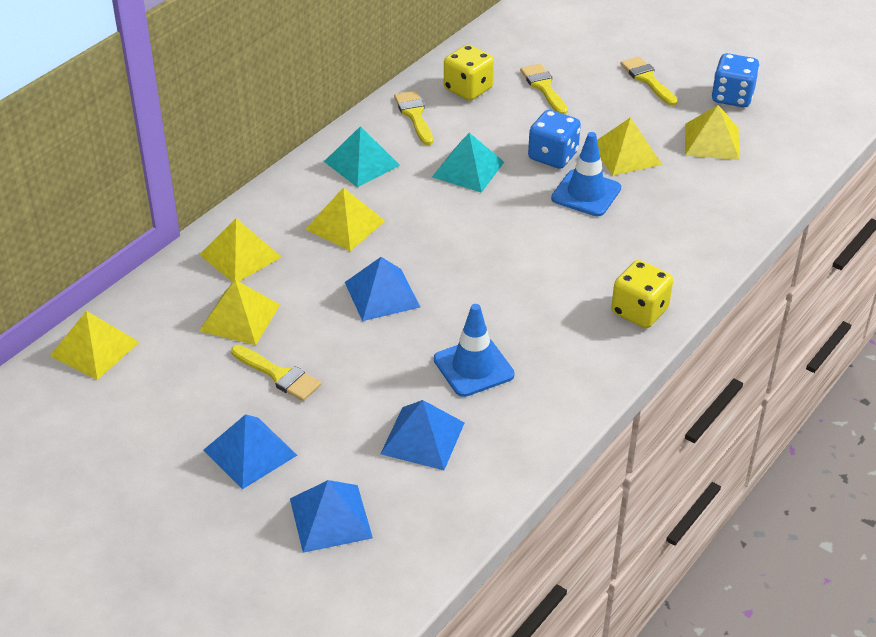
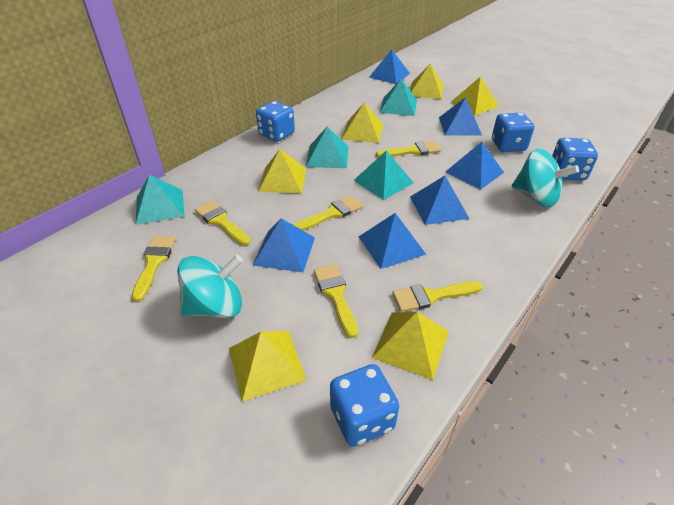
blue dice: [528,110,581,169] [712,53,759,107] = 2 -> [256,101,295,142] [330,364,399,447] [492,113,534,152] [552,138,598,180] = 4
blue pyramid: [204,414,297,489] [290,480,373,553] [345,257,420,321] [380,400,465,470] = 4 -> [253,218,315,272] [359,213,426,269] [369,49,410,84] [410,176,470,225] [439,97,482,135] [446,142,504,190] = 6
blue traffic cone: [434,304,515,397] [551,132,621,216] = 2 -> none = 0
turquoise pyramid: [324,126,400,187] [432,133,504,193] = 2 -> [136,175,185,225] [306,126,348,168] [354,150,414,200] [380,78,417,116] = 4
turquoise spinning top: none = 0 -> [177,255,243,318] [512,149,579,207] = 2
yellow brush: [231,345,321,401] [394,91,433,145] [520,64,568,114] [621,56,678,106] = 4 -> [132,236,176,302] [195,201,250,245] [294,195,363,231] [314,264,358,338] [376,141,441,157] [392,281,483,312] = 6
yellow dice: [444,44,494,101] [611,260,673,328] = 2 -> none = 0

